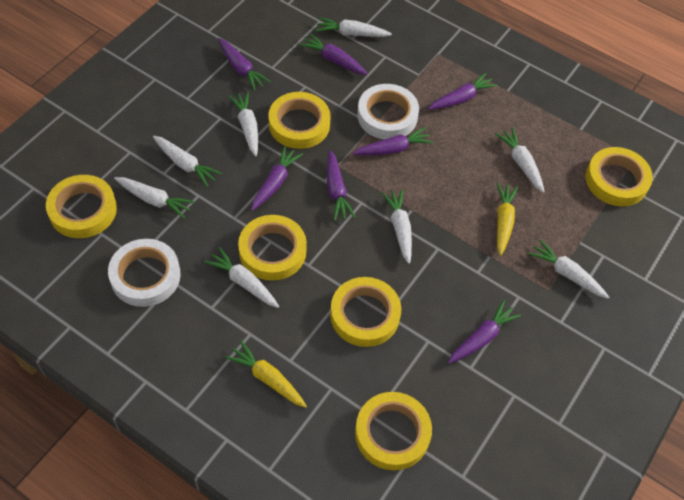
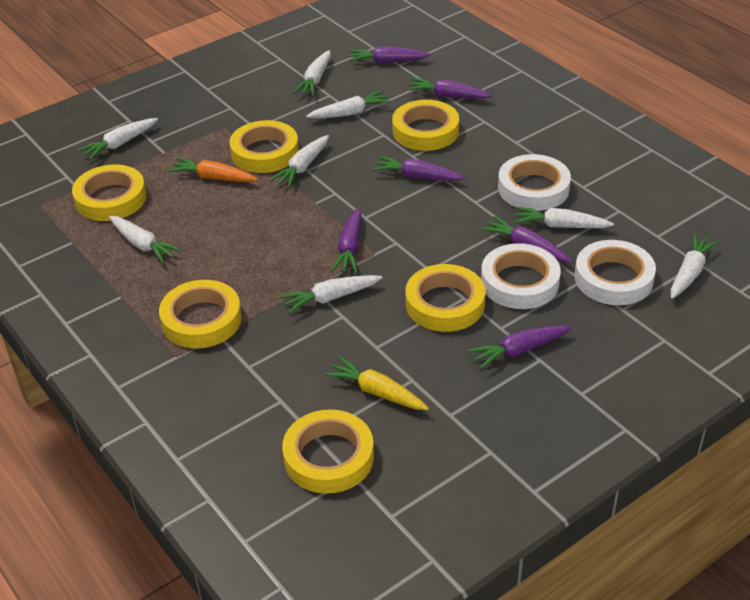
orange carrot: none = 0 -> [168,157,258,182] = 1
purple carrot: [218,38,271,91] [251,146,303,211] [299,33,368,75] [327,150,356,221] [352,127,433,155] [428,73,498,110] [448,300,521,364] = 7 -> [331,207,362,273] [349,46,430,63] [373,156,465,181] [407,78,493,99] [468,325,572,369] [481,216,573,262] = 6
white tape: [108,239,181,307] [357,84,419,139] = 2 -> [481,243,561,309] [498,154,571,211] [575,240,656,305] = 3
yellow carrot: [225,340,307,408] [497,183,518,256] = 2 -> [325,357,429,410] = 1

